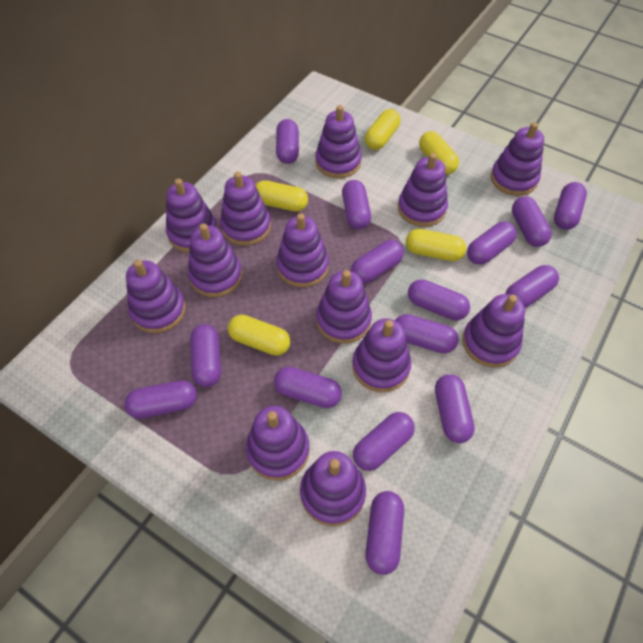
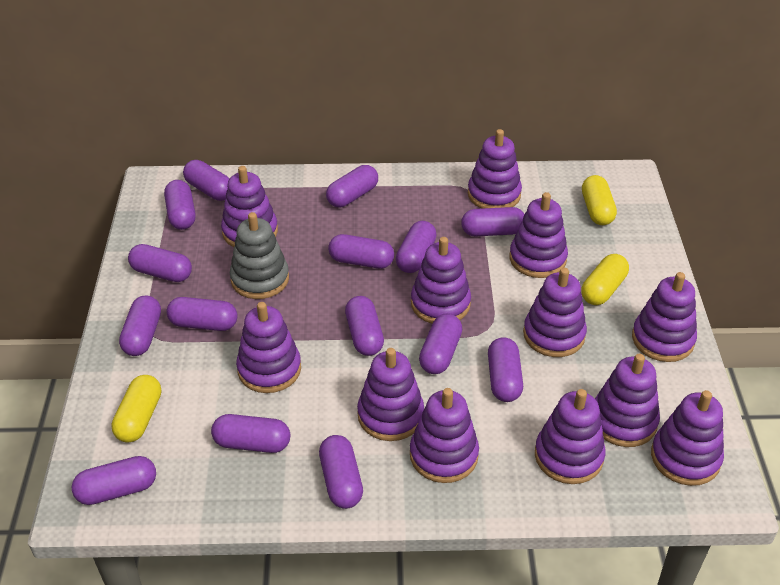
grey stacking toy: none = 0 -> [230,212,289,299] = 1
purple stacking toy: [126,260,186,333] [166,178,218,253] [188,223,242,297] [220,172,271,246] [246,406,310,481] [276,213,329,287] [300,451,366,526] [315,105,362,179] [316,270,372,344] [352,319,411,392] [398,153,448,227] [462,294,525,367] [491,122,544,196] = 13 -> [221,166,278,247] [236,302,301,393] [357,348,424,441] [410,388,479,483] [411,237,471,324] [468,129,522,209] [510,192,568,278] [523,268,587,357] [535,389,606,484] [595,354,660,447] [632,272,697,362] [651,390,724,486] = 12
yellow capsule: [228,314,290,356] [255,180,308,212] [365,109,400,150] [406,229,466,261] [419,131,459,175] = 5 -> [111,375,161,443] [581,254,629,305] [582,175,617,225] = 3

